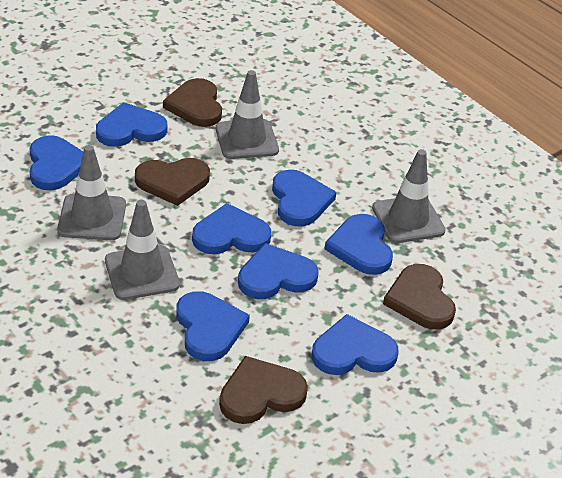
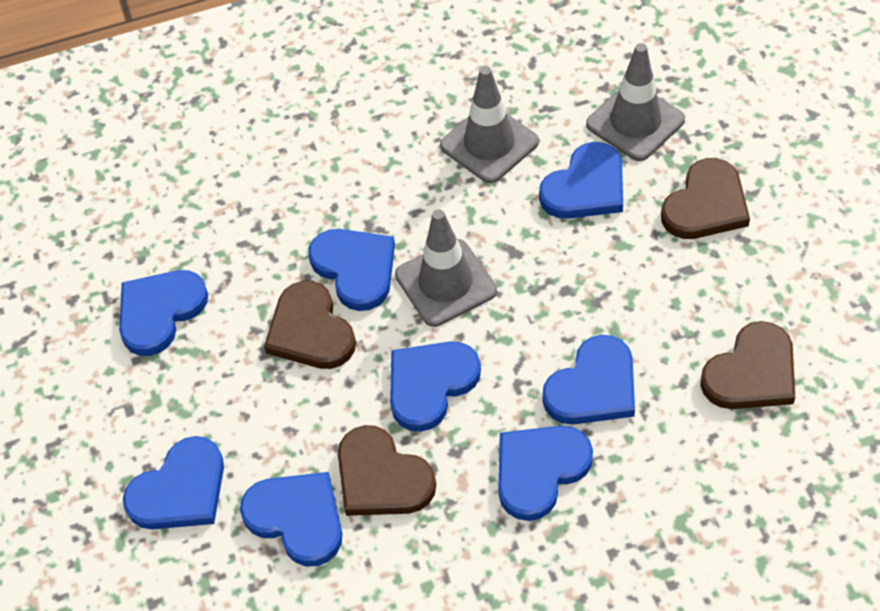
grey traffic cone: [57,145,126,240] [105,200,180,300] [216,70,279,159] [372,149,446,243] = 4 -> [395,209,497,327] [440,66,539,183] [586,43,685,161] = 3

